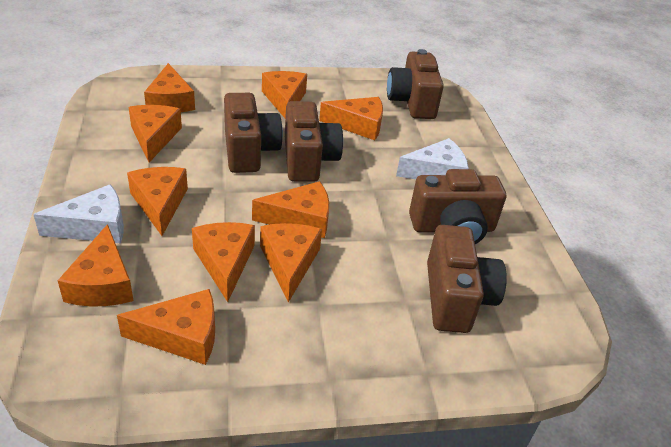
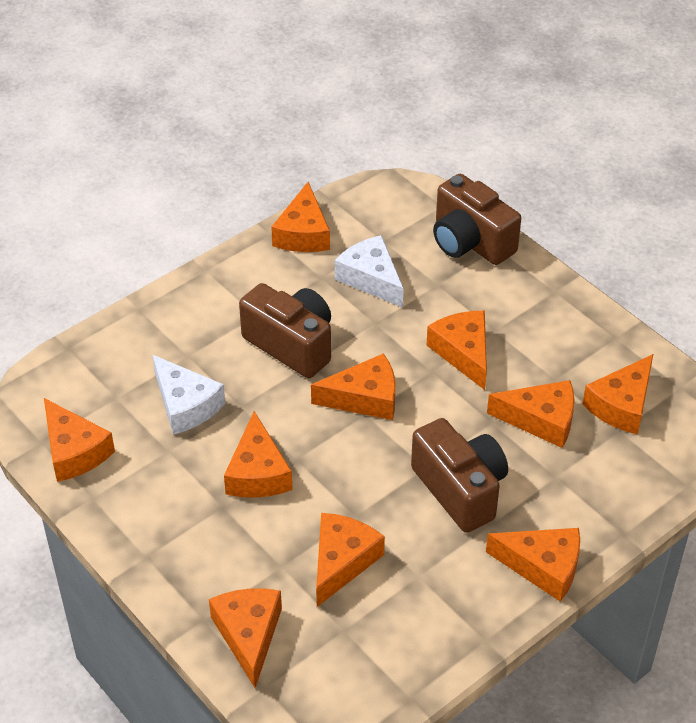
brown camera: [224,93,283,173] [285,101,343,182] [387,49,444,119] [409,169,506,244] [427,225,507,333] = 5 -> [239,283,331,378] [411,418,508,533] [433,174,521,265] = 3

